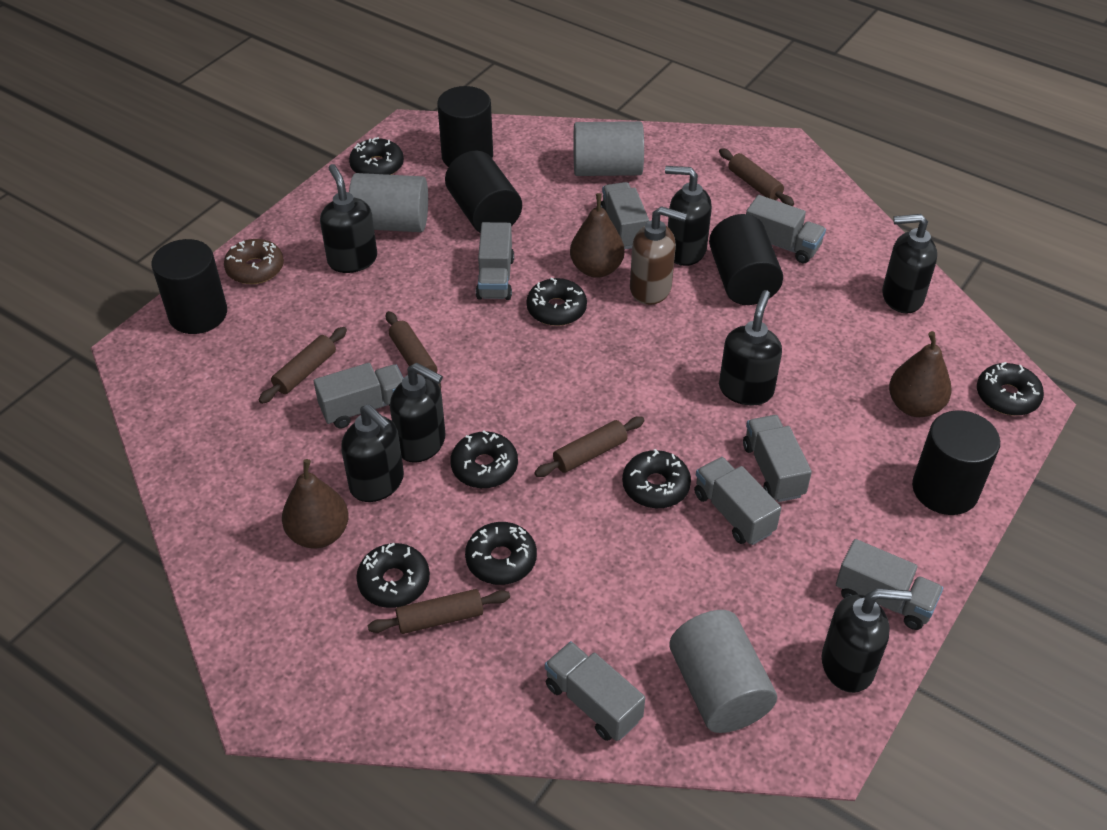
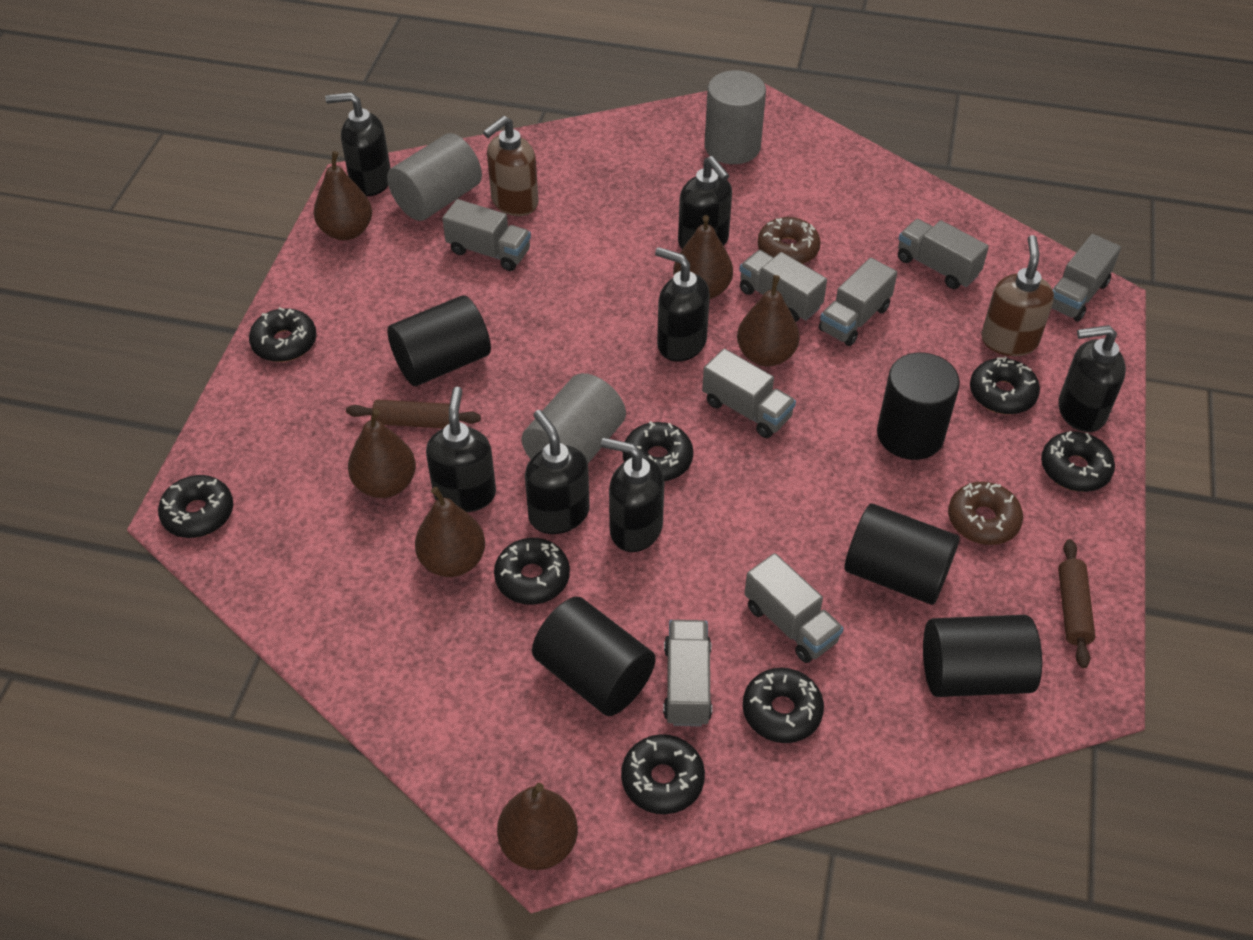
black donut: [349,137,404,175] [356,543,430,608] [451,431,518,488] [465,522,537,585] [526,278,587,326] [622,449,691,508] [977,362,1044,416] = 7 -> [158,475,233,538] [249,307,317,362] [494,538,570,605] [621,734,705,814] [623,421,693,481] [743,668,824,743] [970,357,1040,414] [1041,431,1115,492] = 8
brown donut: [224,239,284,284] = 1 -> [758,217,821,264] [948,481,1023,545] = 2
brown pear: [282,459,349,548] [570,193,625,278] [889,331,952,417] = 3 -> [314,151,372,240] [348,409,416,498] [415,487,485,577] [497,783,578,870] [673,215,733,299] [737,275,800,367] = 6
brown rolling pin: [259,327,347,404] [367,589,510,634] [386,311,441,390] [534,416,645,477] [719,148,794,206] = 5 -> [346,400,481,428] [1058,539,1095,668] = 2
brown soap dispenser: [630,206,687,305] = 1 -> [483,116,539,216] [981,235,1054,356] = 2

